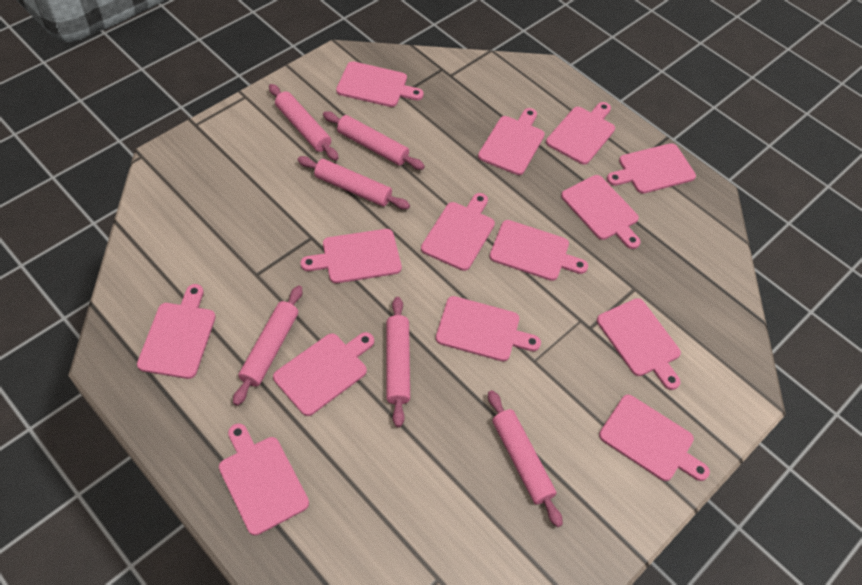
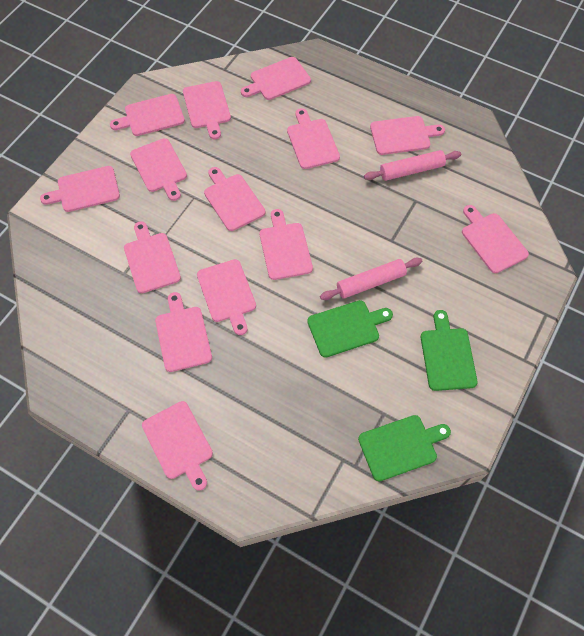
green cutting board: none = 0 -> [307,300,393,358] [358,415,451,481] [421,310,478,391] = 3
pink rolling pin: [233,286,302,406] [269,84,339,161] [298,156,410,209] [323,111,425,170] [386,297,410,427] [488,390,563,527] = 6 -> [320,258,422,300] [364,150,461,181] = 2

